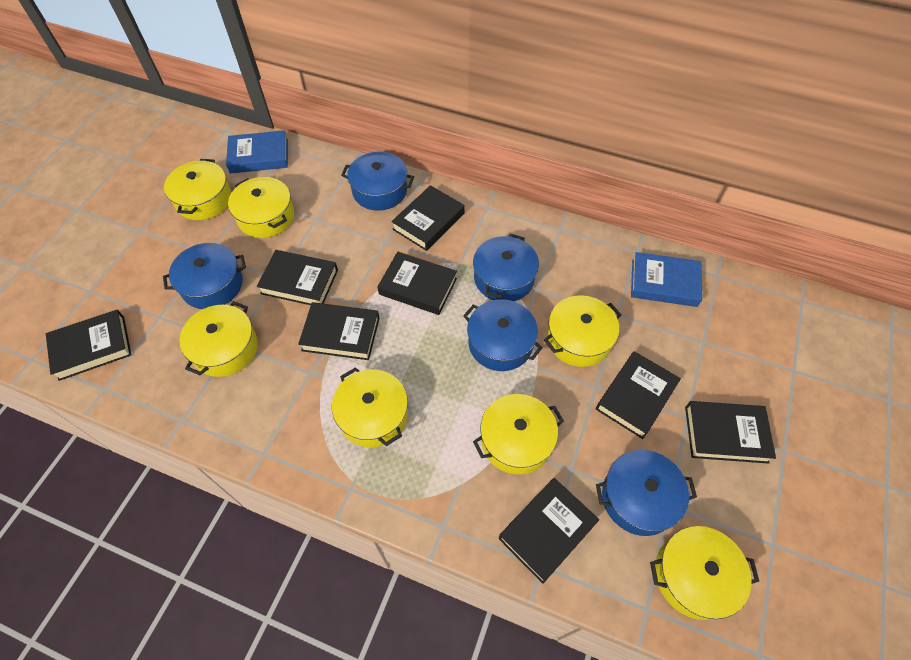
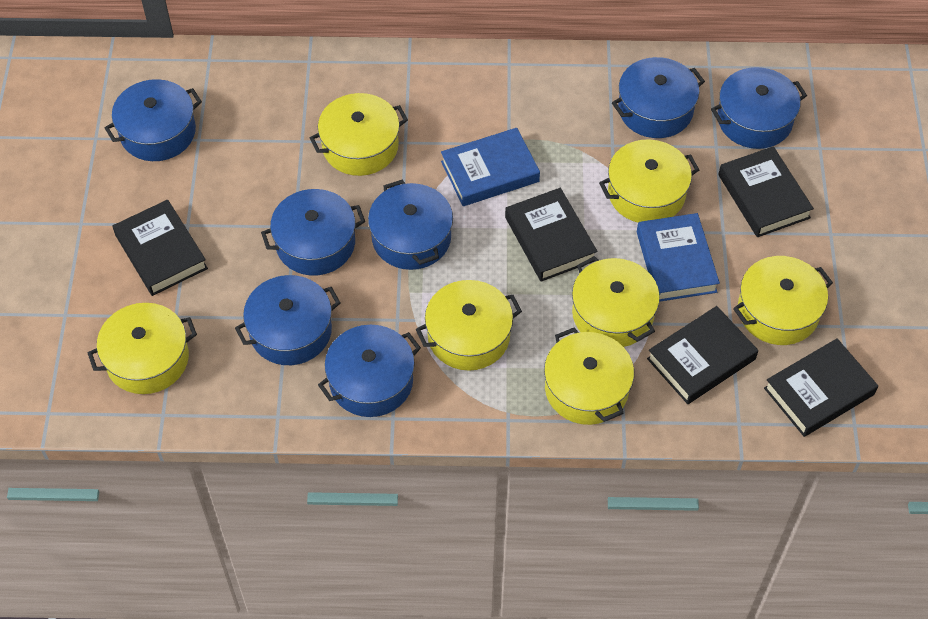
black book: [46,310,131,381] [257,250,338,305] [298,302,380,360] [377,252,457,315] [391,185,465,251] [499,478,599,584] [596,351,681,439] [685,401,776,464] = 8 -> [113,199,208,296] [505,188,598,282] [647,306,758,404] [718,146,814,237] [764,338,878,437] = 5
blue pot: [163,243,246,309] [341,151,414,211] [463,299,543,371] [473,234,539,301] [596,450,697,536] = 5 -> [104,79,202,161] [235,275,340,365] [261,189,365,276] [318,325,421,417] [368,180,453,270] [612,57,705,138] [711,67,807,149] = 7

